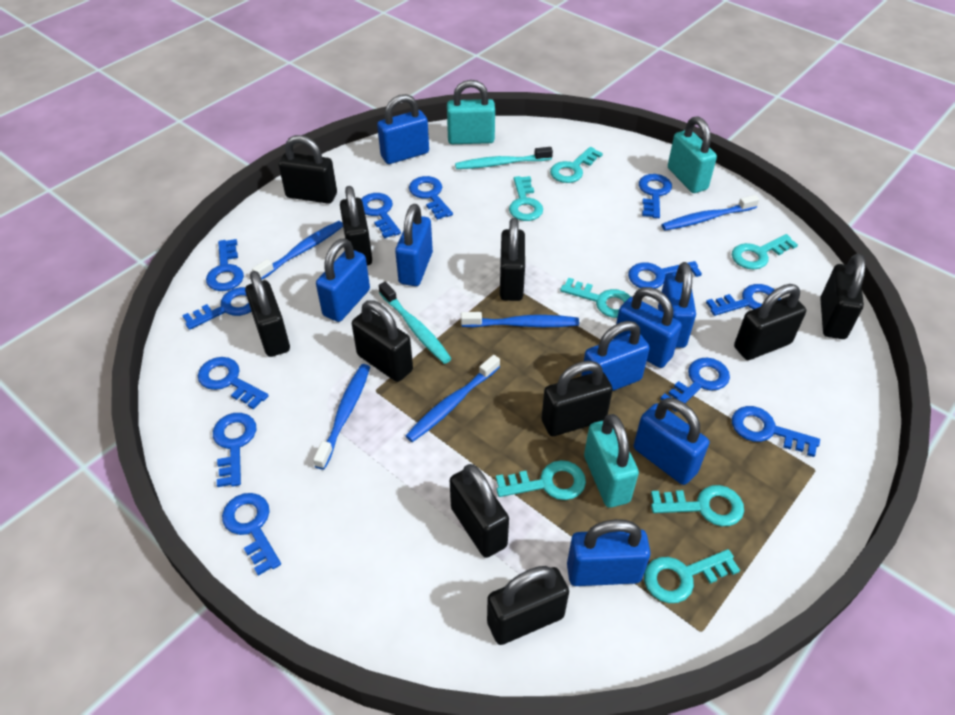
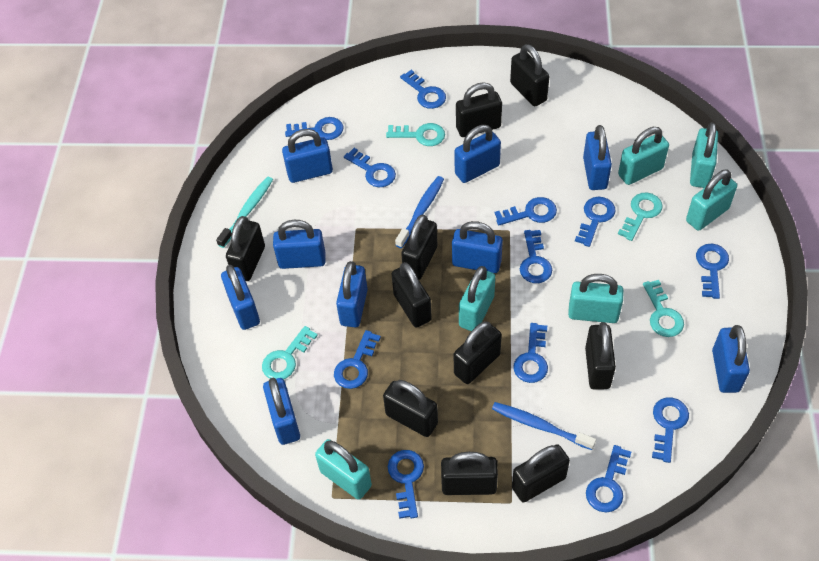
blue padlock: [316,238,370,322] [377,94,429,164] [395,204,433,286] [567,519,651,586] [581,321,650,391] [613,287,682,368] [634,398,709,485] [658,262,696,348] = 8 -> [221,265,260,330] [263,378,300,445] [273,220,326,269] [282,129,333,183] [336,261,368,328] [452,221,503,273] [454,125,501,183] [583,125,612,190] [712,325,750,393] = 9
blue toothbrush: [252,221,343,280] [313,364,370,470] [406,355,500,442] [461,312,579,328] [661,195,759,230] = 5 -> [395,176,444,248] [492,402,596,450] = 2
turquoise key: [496,460,586,500] [509,176,543,221] [550,147,603,183] [560,278,631,318] [644,549,740,603] [651,485,744,526] [732,234,798,270] = 7 -> [262,326,318,379] [386,123,445,146] [618,193,662,241] [643,280,684,337] = 4
turquoise padlock: [447,80,495,144] [584,414,639,508] [668,116,717,193] = 3 -> [315,439,372,500] [459,266,495,331] [568,274,624,323] [618,127,669,185] [686,170,737,231] [690,122,718,188] = 6
turquoise toothbrush: [379,282,452,364] [455,147,553,169] = 2 -> [216,176,273,248] = 1

